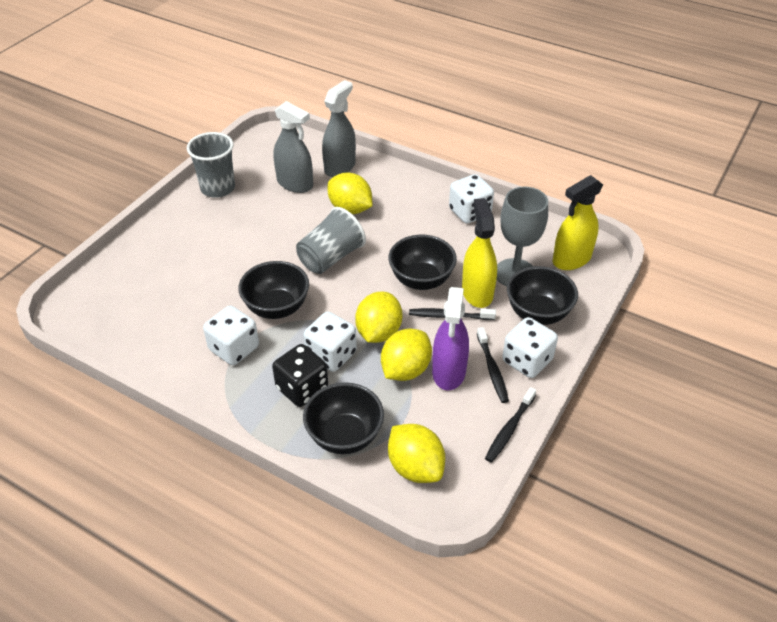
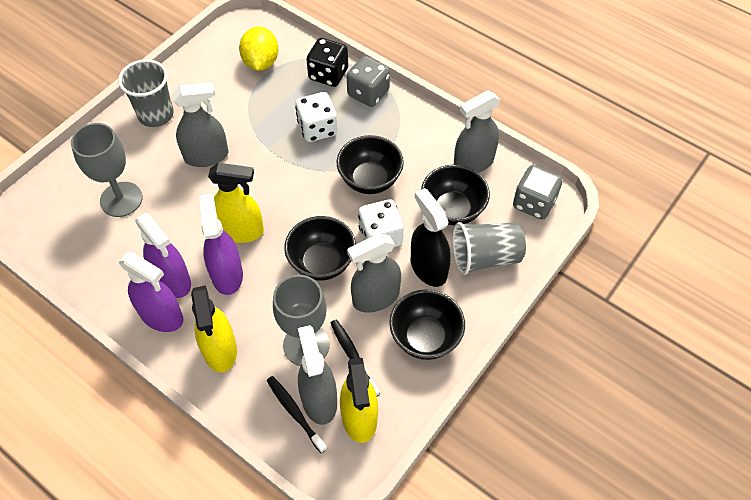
black spray bottle: none = 0 -> [411,188,451,287] = 1
black toothbrush: [409,308,496,320] [477,327,509,403] [485,387,536,463] = 3 -> [267,376,327,453] [331,319,380,396] = 2
grey dice: none = 0 -> [346,56,390,107] [513,165,563,220] = 2
grey goblet: [497,187,548,286] = 1 -> [71,123,142,217] [273,275,330,366] = 2
grey spray bottle: [273,101,313,193] [322,80,356,177] = 2 -> [172,82,228,167] [298,325,337,425] [347,234,401,313] [454,90,500,173] = 4
purple spray bottle: [432,287,469,390] = 1 -> [119,252,184,332] [135,212,191,298] [199,194,243,295] = 3
white dice: [203,306,259,365] [303,312,357,372] [449,174,494,224] [502,317,558,378] = 4 -> [295,92,338,142] [358,199,404,248] = 2
yellow lemon: [327,173,372,214] [355,292,402,343] [381,328,432,381] [388,424,445,483] = 4 -> [239,26,279,71] = 1
yellow spray bottle: [462,198,497,308] [553,175,603,270] = 2 -> [191,285,237,373] [208,163,264,243] [340,358,378,443] = 3

